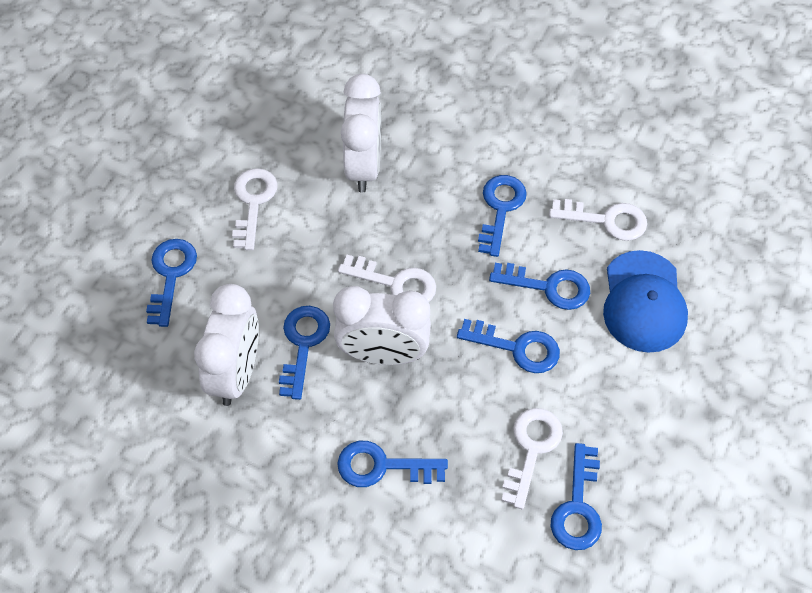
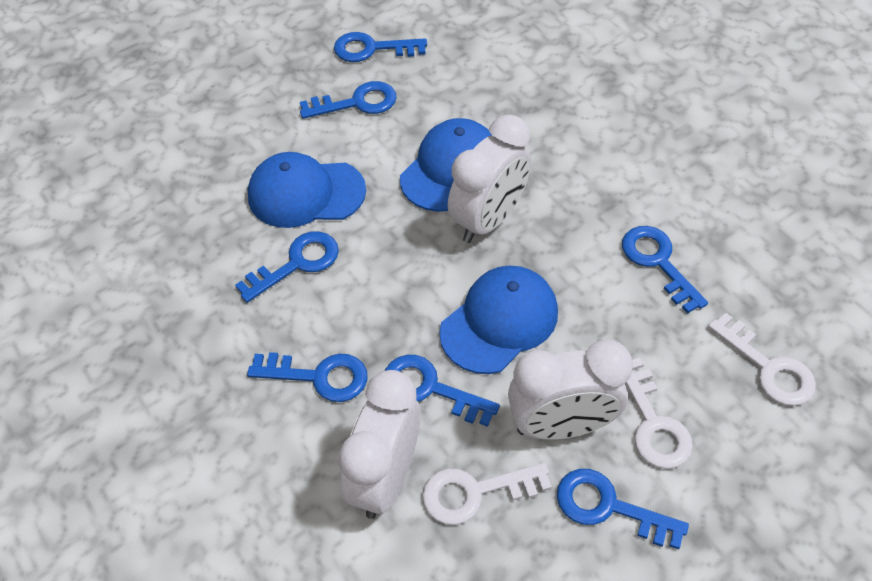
blue cap: [603,250,688,353] = 1 -> [248,152,366,228] [400,118,492,212] [439,266,558,374] = 3
white key: [232,168,278,250] [338,255,436,302] [501,408,563,509] [549,199,647,241] = 4 -> [422,463,552,525] [626,357,693,469] [708,313,816,406] = 3

